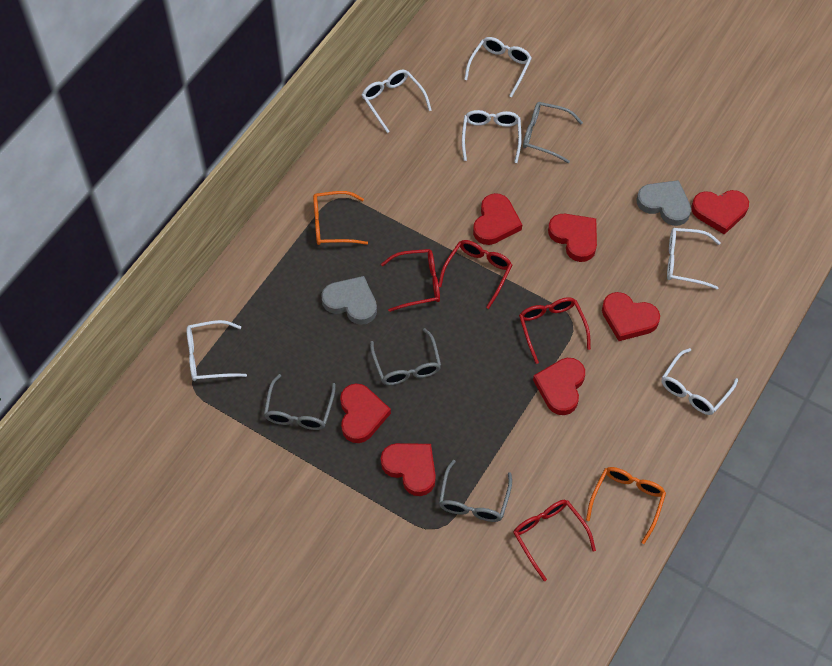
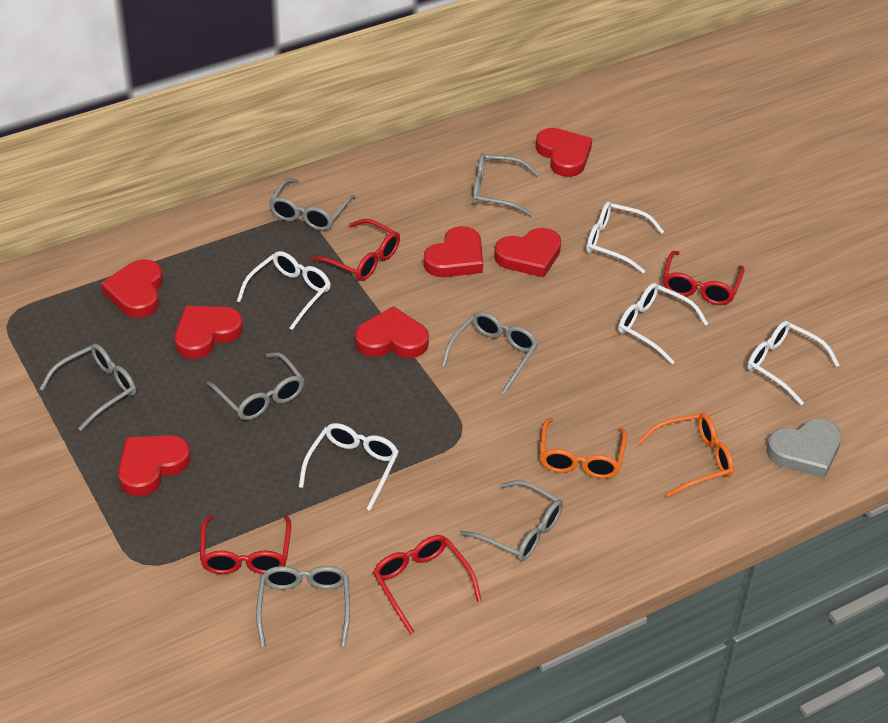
grey glasses: [264,374,336,430] [370,328,441,385] [439,460,512,522] [523,102,583,163] = 4 -> [40,344,136,431] [206,352,304,420] [256,566,350,647] [269,178,356,231] [442,312,538,394] [460,480,563,562] [473,153,539,216] = 7
grey heart: [321,276,377,325] [636,180,691,226] = 2 -> [766,418,842,478] = 1
white glasses: [187,320,247,381] [362,69,432,133] [462,110,522,163] [464,37,532,98] [662,348,738,415] [667,228,721,289] = 6 -> [237,251,331,330] [299,423,399,511] [586,202,664,274] [618,283,708,364] [747,321,840,405] = 5

